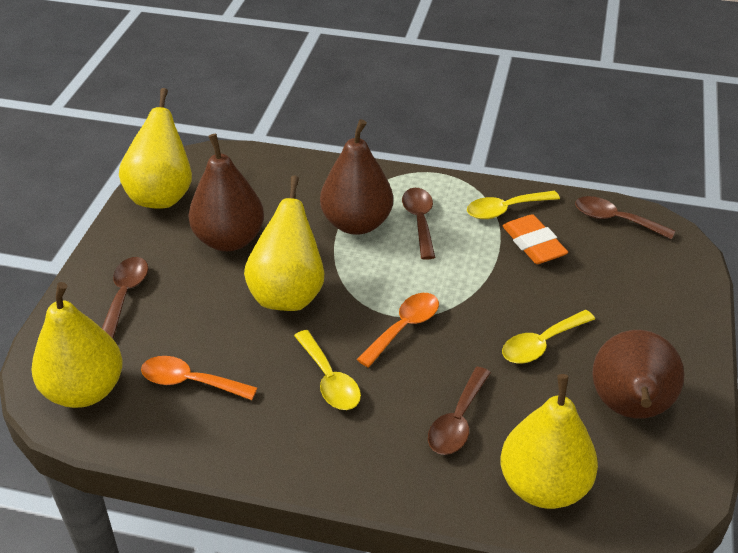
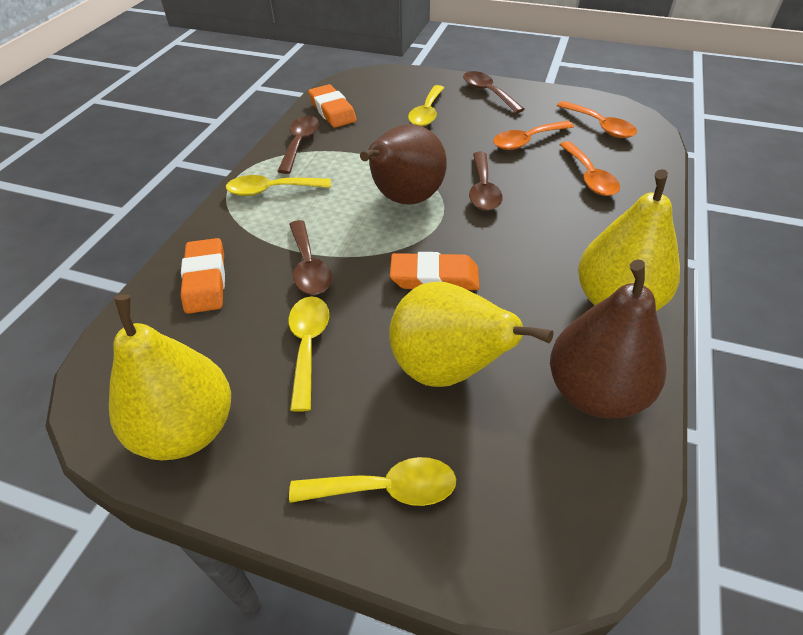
brown pear: [189,134,264,251] [320,119,393,235] [592,330,684,419] = 3 -> [360,124,447,205] [550,260,666,419] = 2
orange eraser: [503,214,568,264] = 1 -> [181,238,225,314] [308,84,357,128] [390,252,480,290] = 3
orange spoon: [141,356,257,400] [357,293,439,367] = 2 -> [493,121,574,150] [557,101,637,138] [559,141,620,196] = 3
yellow pear: [31,282,123,408] [119,88,192,209] [244,176,324,311] [501,374,598,509] = 4 -> [109,294,231,460] [389,282,553,387] [578,169,680,311] = 3
yellow spoon: [294,330,361,410] [467,191,560,219] [502,310,595,364] = 3 -> [226,175,331,196] [288,296,329,412] [289,457,456,506] [408,85,444,126] = 4

